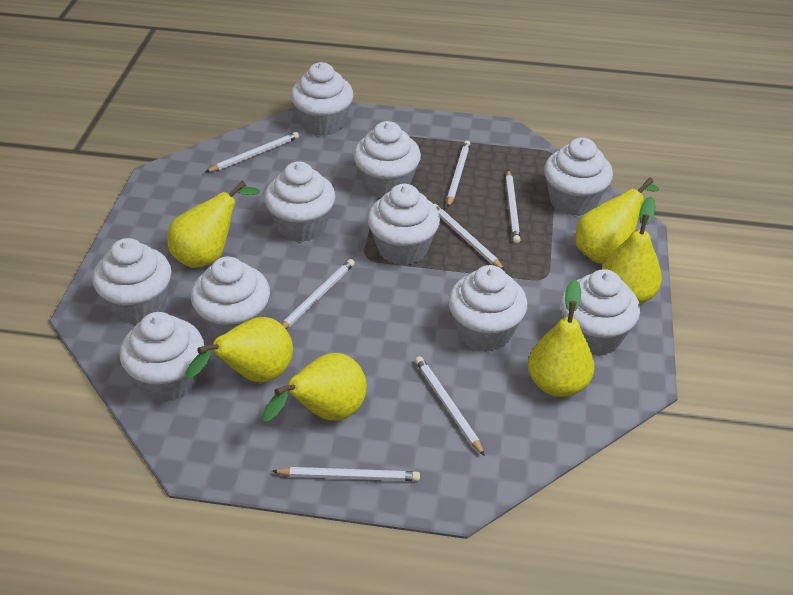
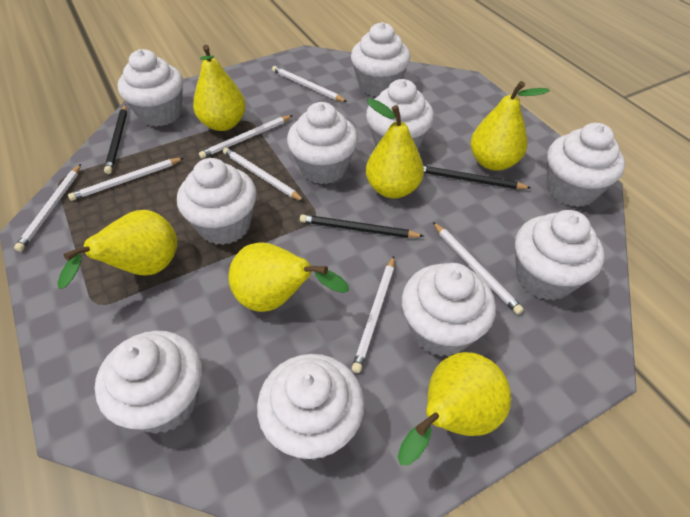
black pencil: none = 0 -> [104,104,127,174] [300,214,424,238] [423,165,531,189] = 3

